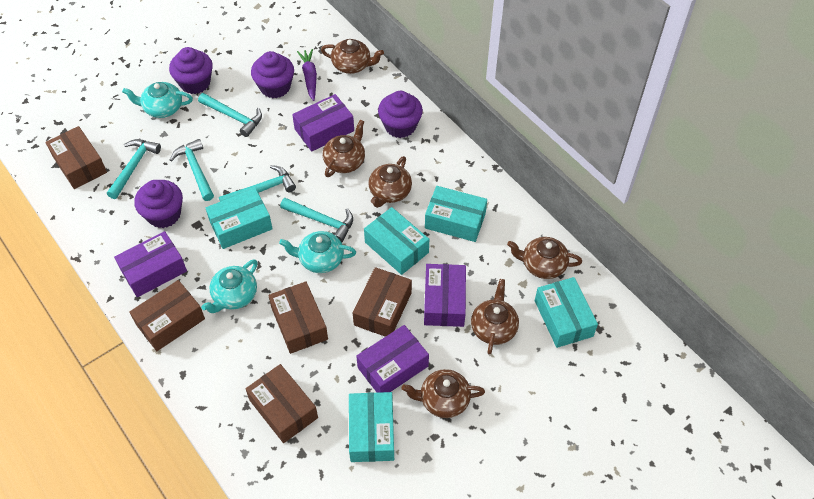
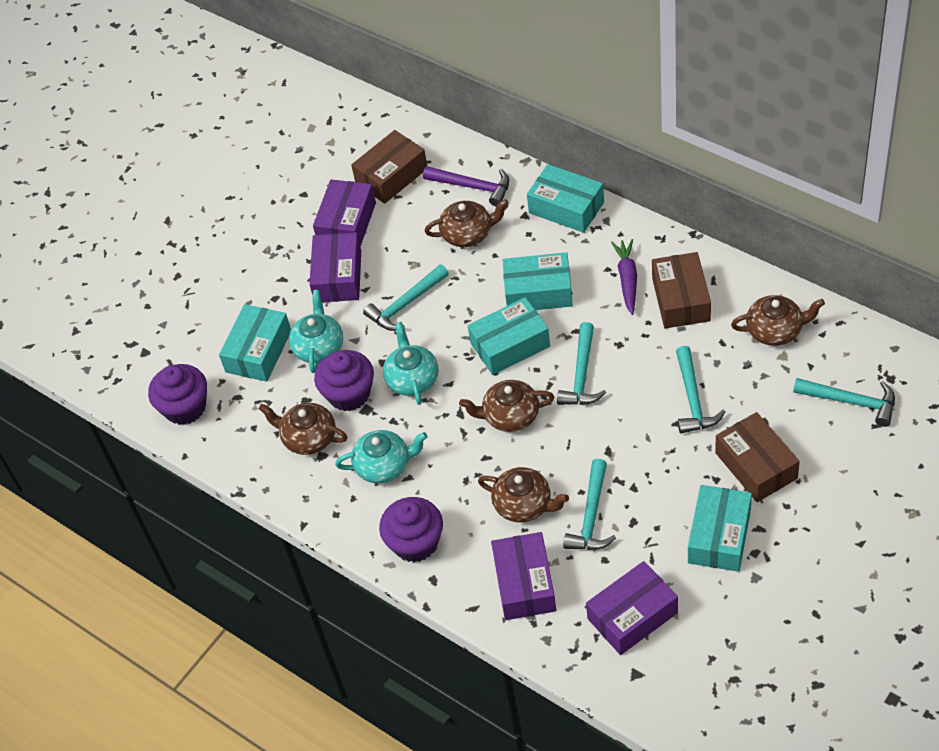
brown box: [46,126,107,189] [129,280,205,351] [245,364,318,443] [268,281,328,354] [353,267,412,337] = 5 -> [351,130,427,204] [652,252,711,328] [715,412,800,502] = 3
brown teapot: [321,39,384,74] [323,120,365,177] [368,156,412,208] [402,369,485,418] [471,279,519,355] [507,237,582,279] = 6 -> [258,403,347,455] [425,199,509,247] [459,380,554,432] [478,467,569,522] [731,295,825,346] = 5
purple cupcake: [134,180,183,228] [169,47,213,94] [251,51,294,98] [378,91,423,138] = 4 -> [148,364,207,425] [314,350,374,411] [379,497,443,562] = 3
purple hammer: none = 0 -> [423,166,509,207] = 1

